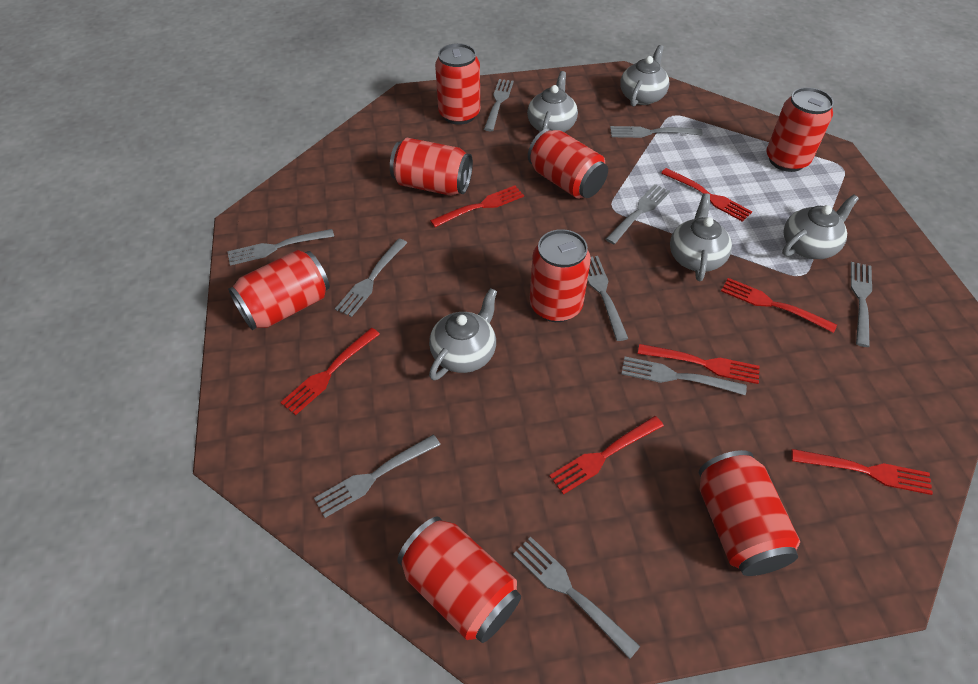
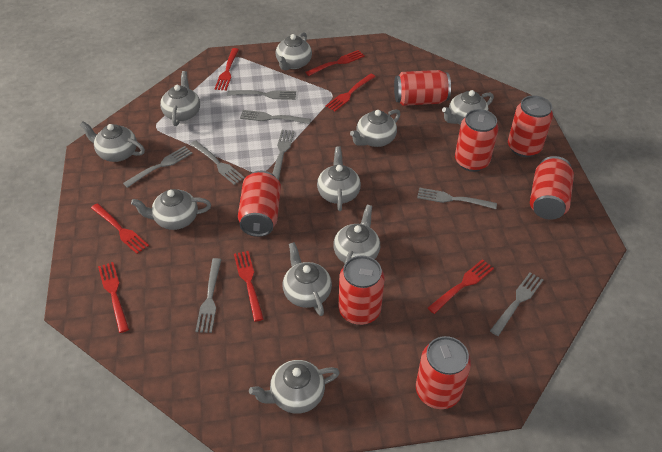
grey fork: [227,229,334,266] [314,435,440,518] [335,239,407,317] [484,79,514,131] [513,537,640,659] [587,256,628,341] [606,184,670,244] [610,126,703,138] [621,357,747,396] [851,262,872,347] = 10 -> [123,146,193,188] [190,140,245,185] [195,258,222,333] [227,90,296,100] [240,110,311,124] [272,130,294,181] [417,187,497,209] [490,272,543,336] = 8
grey teapot: [429,288,497,380] [527,71,578,132] [620,45,669,107] [670,193,732,281] [782,194,859,259] = 5 -> [80,122,145,162] [131,189,211,230] [160,71,200,126] [249,360,340,414] [276,32,312,70] [283,242,332,316] [317,146,361,211] [333,205,380,265] [350,109,401,147] [442,90,494,125] = 10
red can: [228,250,330,330] [390,138,473,196] [397,516,521,643] [435,43,480,125] [528,128,608,199] [529,229,591,322] [699,450,800,576] [766,87,834,172] = 8 -> [238,171,281,237] [339,255,385,325] [394,70,451,106] [416,336,471,409] [455,109,498,172] [508,95,553,157] [530,156,574,220] = 7

